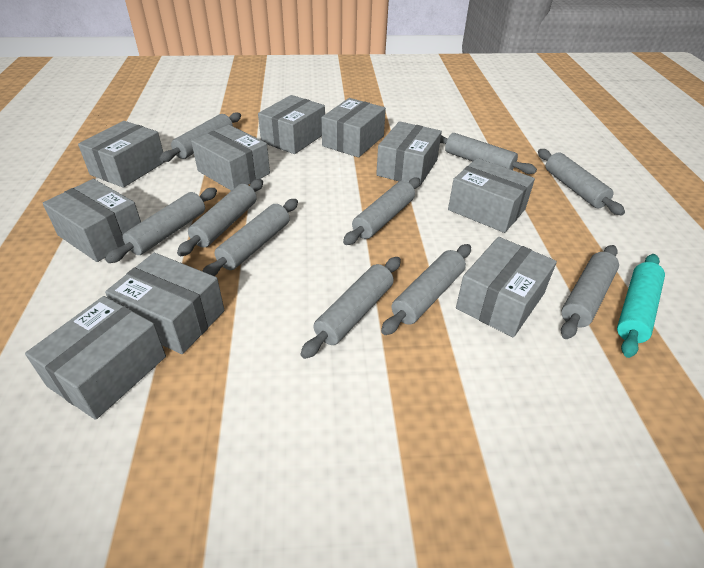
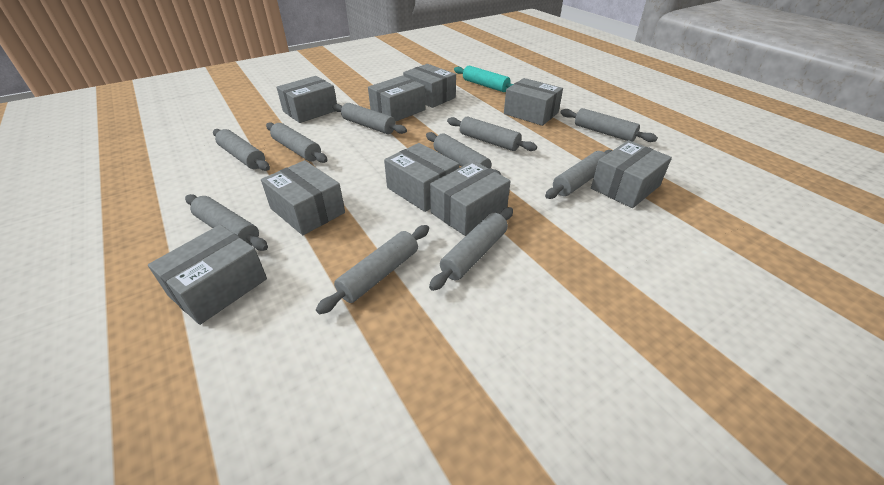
grey box: [25,296,166,420] [43,179,141,262] [78,121,165,188] [105,253,224,354] [191,125,270,191] [258,95,325,154] [322,98,386,157] [376,121,442,186] [448,158,535,233] [456,237,557,337] = 10 -> [148,225,267,325] [261,160,345,235] [277,76,337,123] [368,76,425,122] [384,143,459,212] [403,64,456,108] [430,161,511,236] [504,78,563,126] [591,140,672,208] = 9

